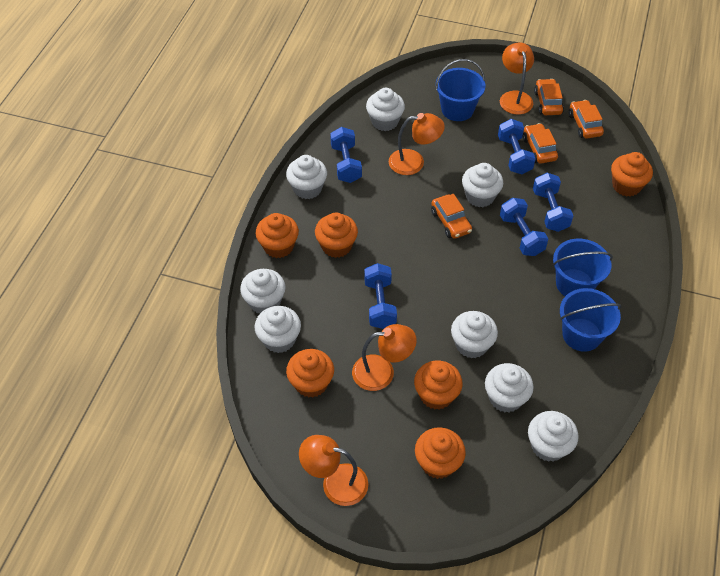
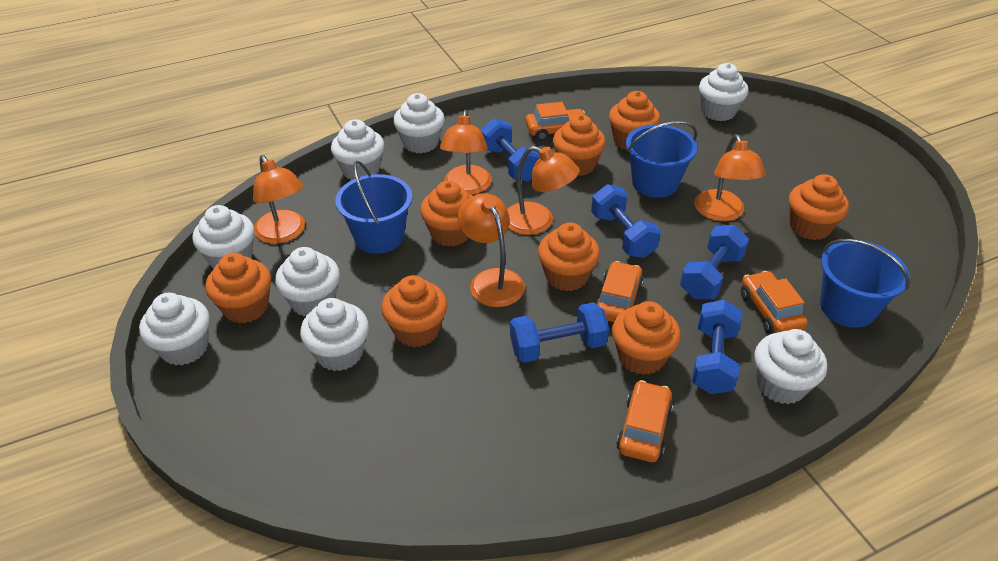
orange cupcake: [256,213,299,258] [286,349,334,398] [315,212,358,258] [414,361,463,410] [415,427,466,479] [611,152,653,197] = 6 -> [205,253,271,323] [381,275,447,347] [420,180,472,247] [538,222,600,291] [553,114,606,176] [609,91,660,150] [612,301,681,375] [789,174,849,240] = 8
orange lamp: [299,435,368,506] [352,324,417,391] [389,113,445,175] [500,42,534,115] = 4 -> [253,155,305,244] [440,110,492,195] [458,193,525,307] [507,146,580,235] [694,134,766,221] = 5

